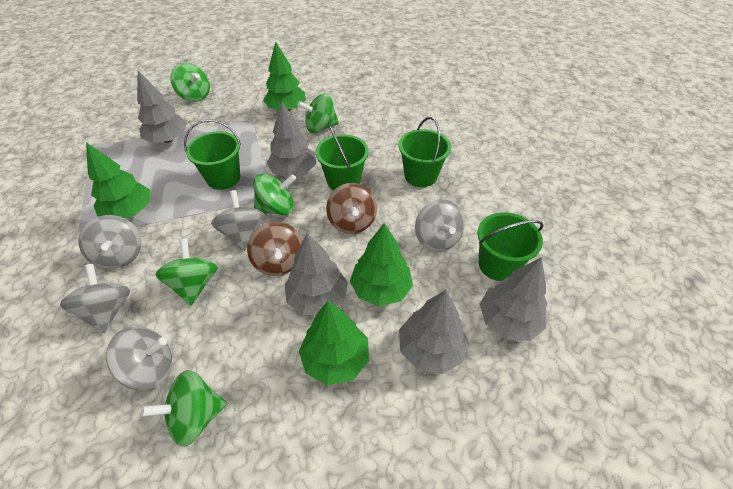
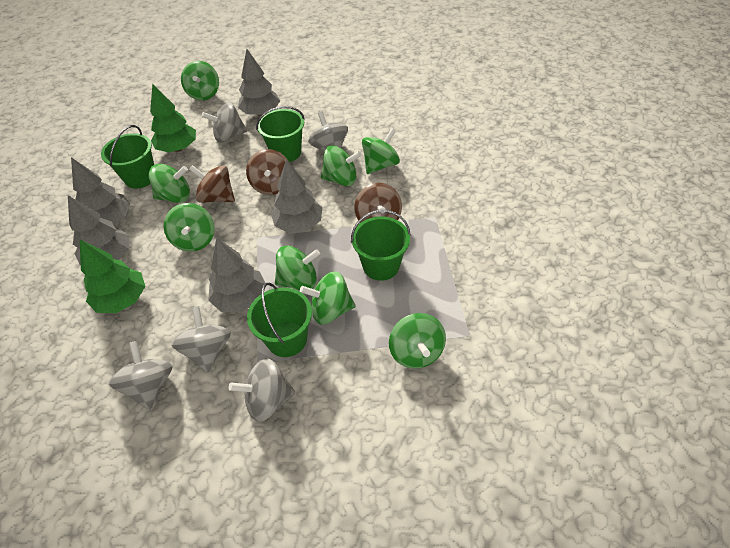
brown spinning top: [247,221,302,276] [326,183,377,234] = 2 -> [189,165,235,203] [246,149,289,195] [354,183,402,223] = 3
green spinning top: [141,370,227,447] [155,238,218,306] [170,63,210,102] [254,174,296,215] [298,93,339,133] = 5 -> [149,164,190,203] [164,203,215,252] [181,61,219,100] [275,246,320,290] [300,271,356,324] [321,146,361,186] [362,128,400,174] [389,313,446,369] = 8
green tree: [86,142,150,218] [263,41,306,111] [299,301,369,385] [350,223,413,306] = 4 -> [80,239,145,313] [150,84,196,152] = 2

